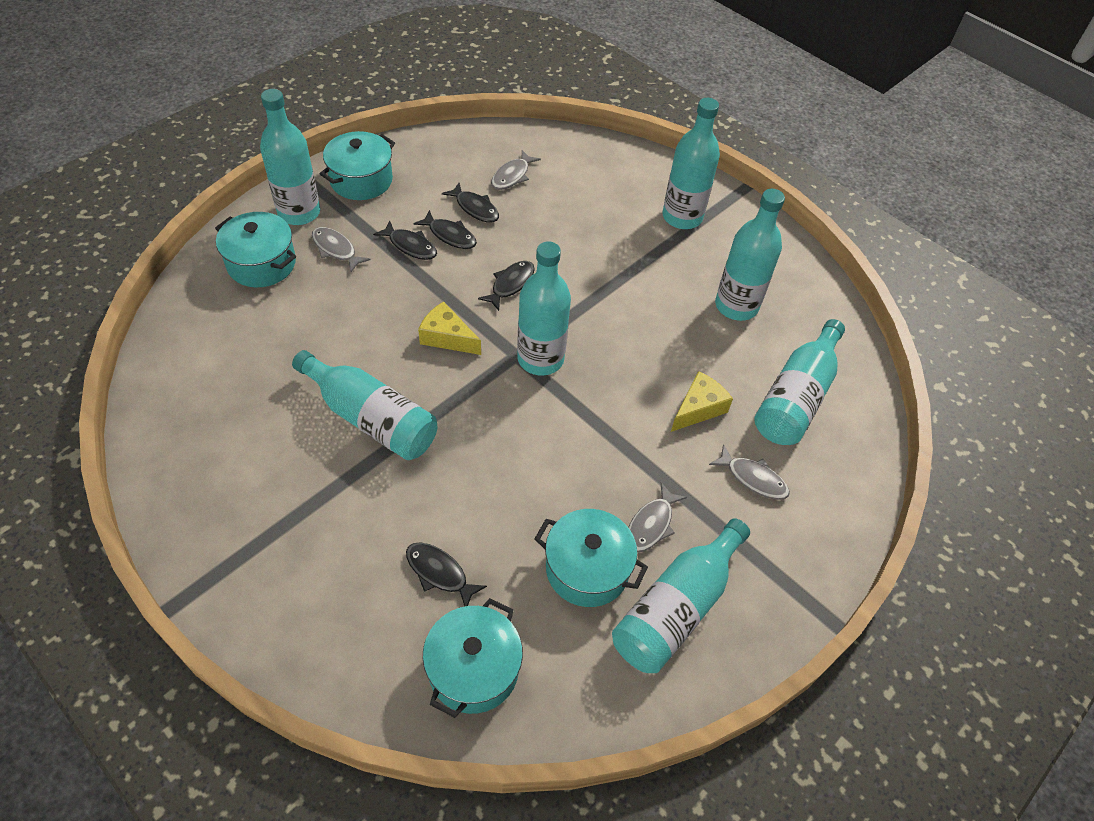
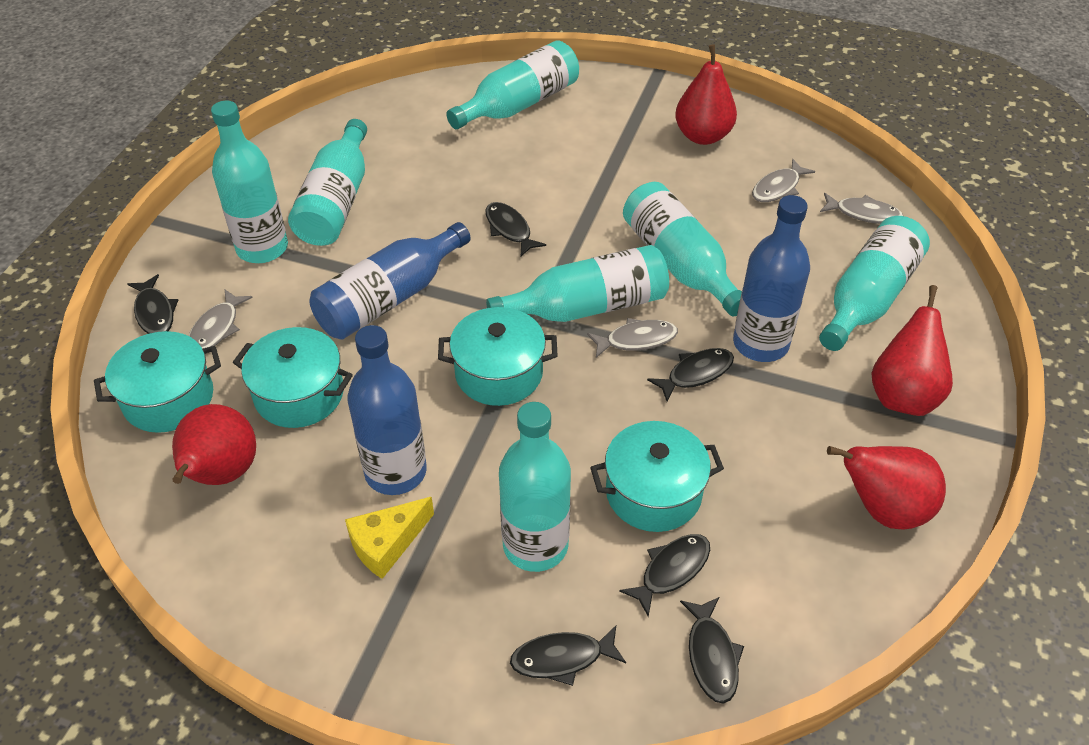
black fish: [373,221,437,260] [406,542,487,606] [414,210,477,249] [442,183,499,223] [478,261,535,311] = 5 -> [127,274,178,334] [485,202,546,256] [510,626,626,686] [619,534,710,617] [647,348,734,402] [680,597,744,704] = 6
blue bottle: none = 0 -> [310,222,471,340] [347,325,427,495] [733,195,810,362] = 3
red pear: none = 0 -> [172,404,256,485] [675,44,737,145] [827,446,946,530] [871,285,953,416] = 4
yellow cheese: [418,301,481,355] [671,371,733,432] = 2 -> [345,497,434,579] = 1

